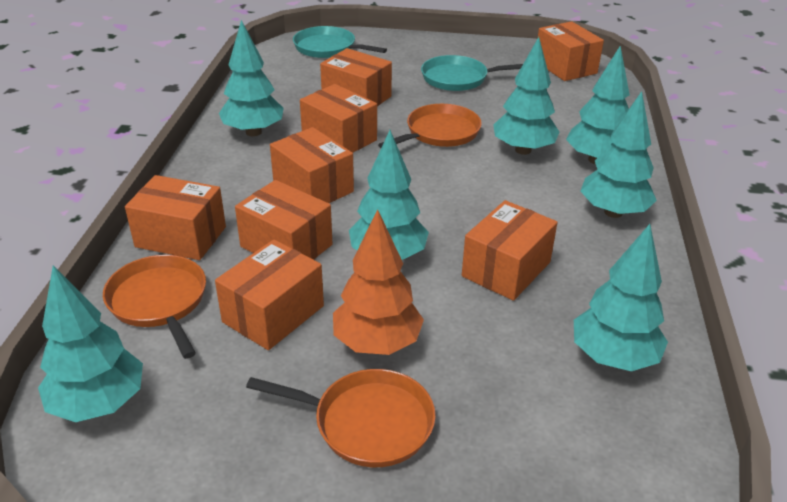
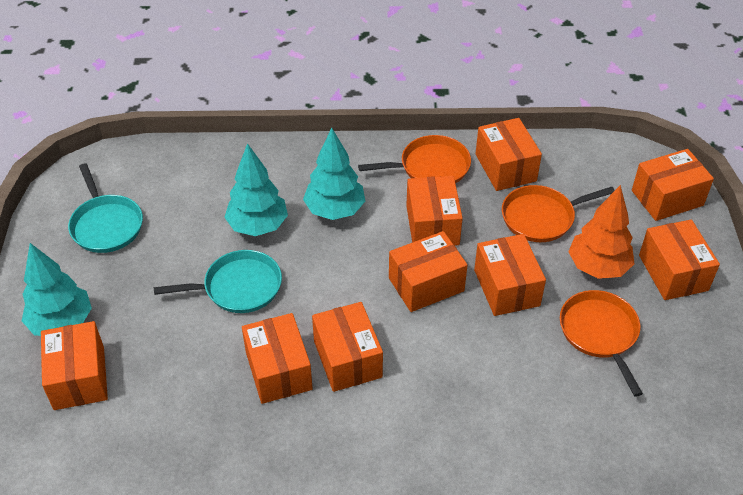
orange box: [125,175,226,260] [215,240,324,350] [235,180,332,260] [270,127,354,203] [300,84,377,153] [320,48,392,106] [462,200,558,301] [538,21,604,81] = 8 -> [41,321,108,410] [242,313,313,404] [312,302,383,392] [389,231,467,312] [406,176,463,246] [474,234,546,316] [476,118,542,191] [632,149,714,221] [639,220,720,300] = 9
turquoise tree: [38,265,143,422] [219,20,284,136] [349,130,429,260] [493,37,560,155] [566,46,630,164] [574,224,668,371] [580,91,657,218] = 7 -> [22,243,92,336] [224,143,288,236] [303,128,365,220] = 3

